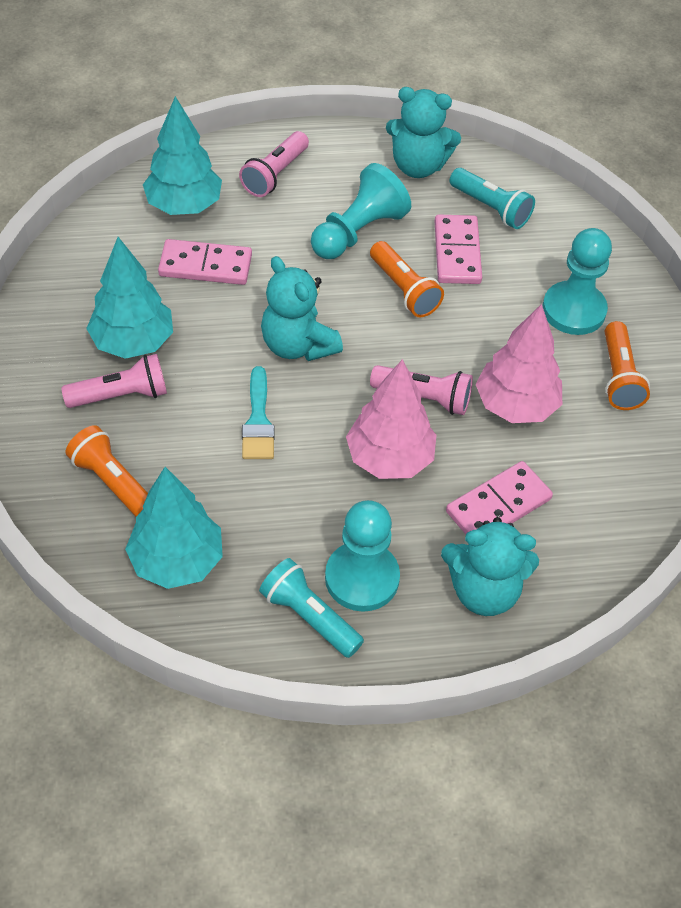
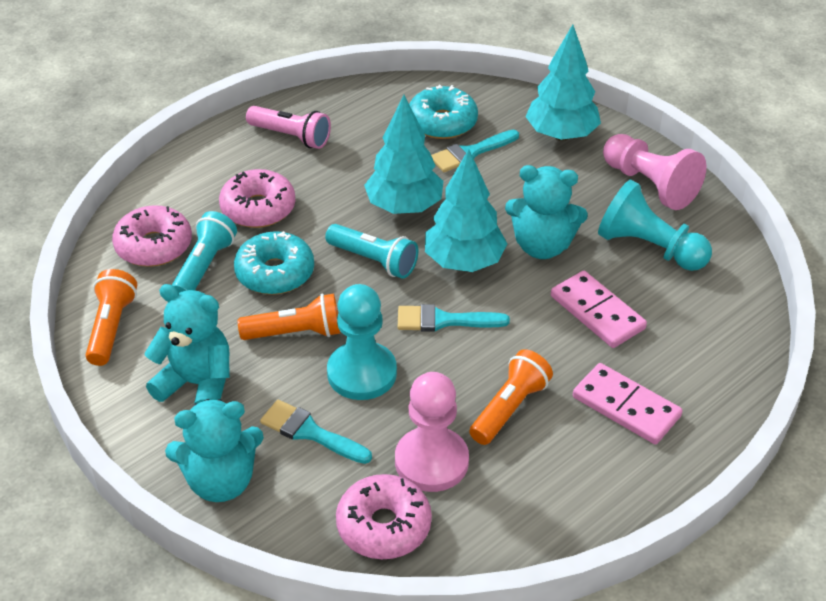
pink domino: [158,239,252,285] [435,214,482,284] [446,461,553,534] = 3 -> [551,271,647,348] [573,363,683,444] = 2
pink donut: none = 0 -> [112,205,192,267] [219,169,296,228] [336,474,432,559] = 3
pink flashlight: [61,354,167,408] [239,131,309,197] [370,365,473,415] = 3 -> [246,106,331,149] = 1
pink pawn: none = 0 -> [395,372,469,492] [603,134,707,210] = 2
pink tree: [346,359,436,479] [475,304,562,423] = 2 -> none = 0
turquoise brush: [242,366,275,459] = 1 -> [260,400,372,464] [398,304,510,332] [431,130,519,172] = 3
turquoise donut: none = 0 -> [234,231,314,295] [409,85,478,139] = 2
turquoise pawn: [311,163,411,259] [325,500,400,612] [542,228,612,335] = 3 -> [327,284,397,400] [598,180,712,271] = 2

